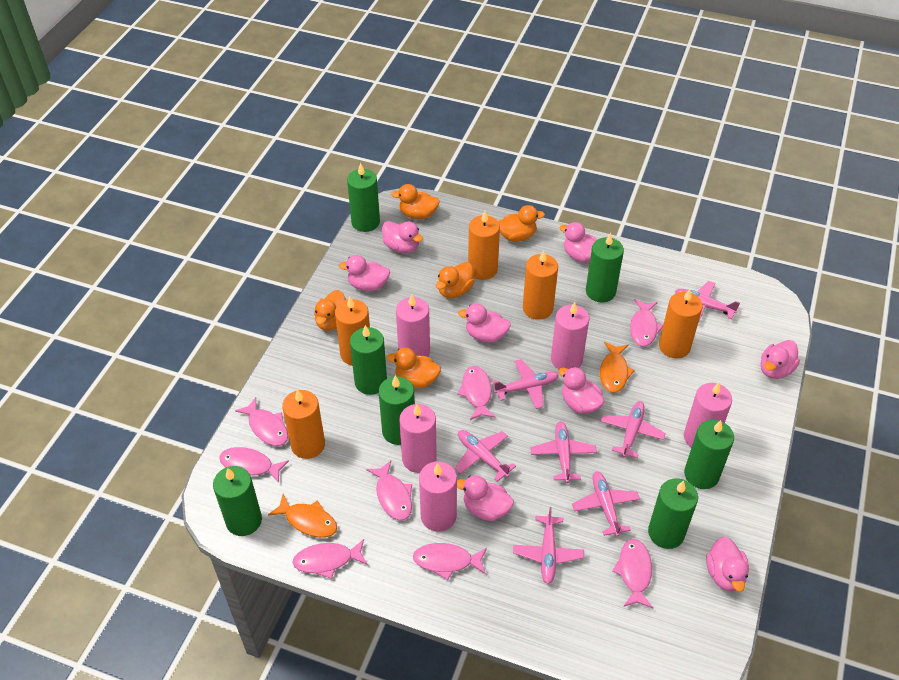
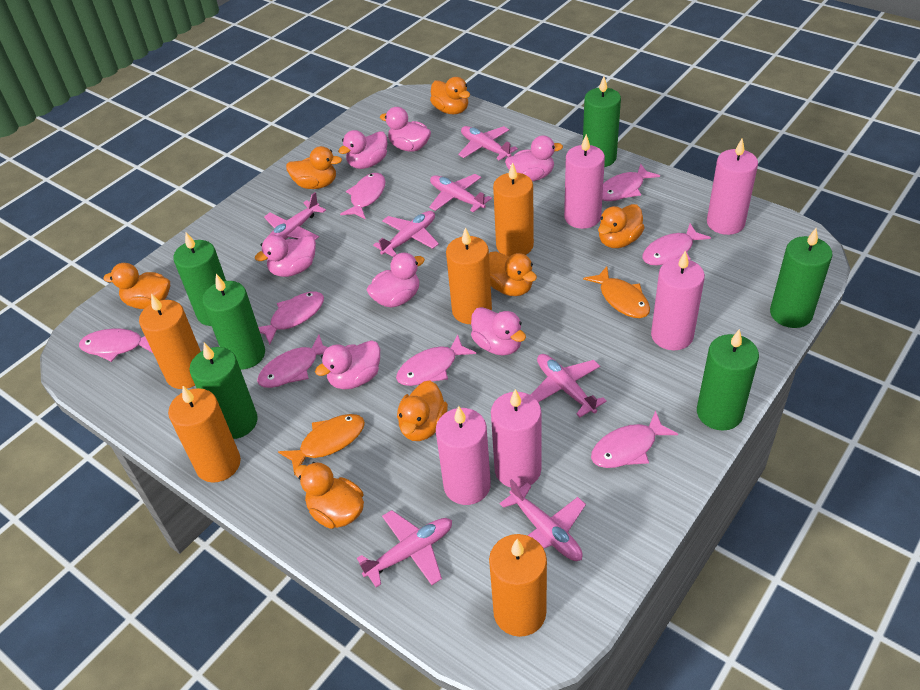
green candle: [213,466,262,536] [347,163,380,232] [350,325,387,395] [379,376,415,445] [586,233,624,303] [648,478,698,549] [684,420,734,489] = 7 -> [173,232,226,326] [189,343,258,439] [202,274,265,369] [583,76,621,167] [697,329,759,430] [770,228,833,328] = 6
orange duck: [314,290,346,331] [387,348,441,388] [391,184,440,219] [436,262,475,298] [498,205,545,242] = 5 -> [103,263,170,309] [286,146,342,189] [295,462,364,529] [397,380,448,441] [430,77,470,114] [489,251,537,296] [598,204,645,248] = 7
pink duck: [338,255,390,291] [382,221,423,253] [457,475,514,521] [458,304,511,343] [559,367,604,414] [560,222,598,263] [706,537,749,592] [761,340,800,379] = 8 -> [255,235,316,277] [315,340,380,389] [338,130,387,169] [367,253,425,308] [380,107,431,152] [471,307,526,356] [505,135,563,181] = 7

